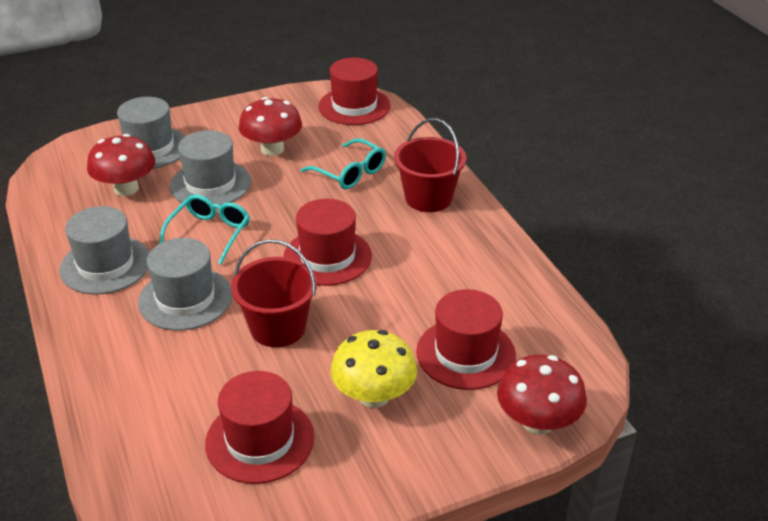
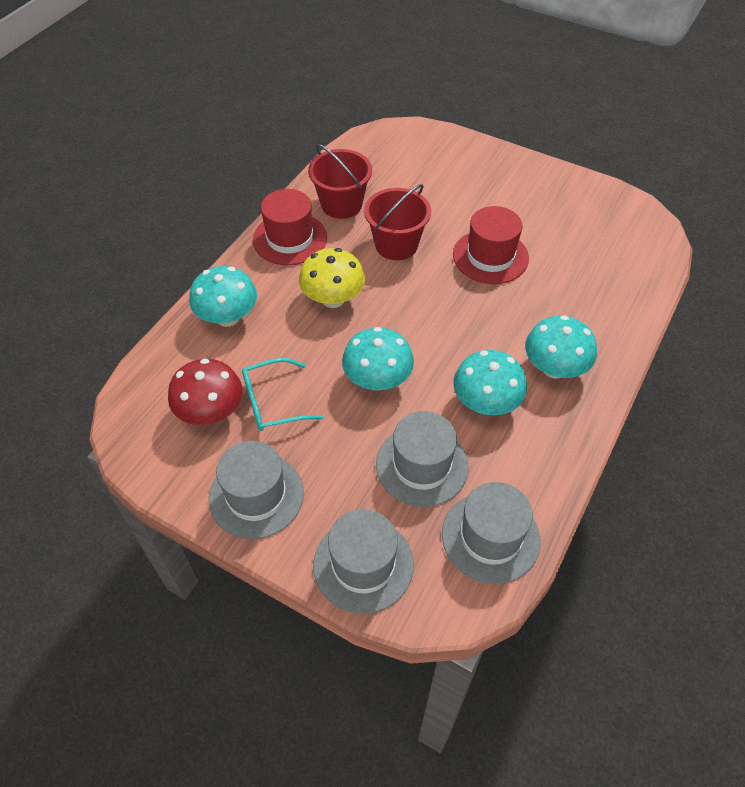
red hat: [205,371,315,484] [283,199,372,286] [318,58,391,125] [416,289,516,390] = 4 -> [253,189,327,265] [453,206,529,284] = 2
red mushroom: [87,134,155,196] [239,97,302,156] [497,355,587,435] = 3 -> [168,359,243,425] = 1
turquoise glasses: [159,194,250,265] [301,138,386,189] = 2 -> [242,358,323,431] = 1
turquoise mushroom: none = 0 -> [189,266,257,327] [342,327,414,390] [454,350,527,415] [525,315,597,379] = 4

